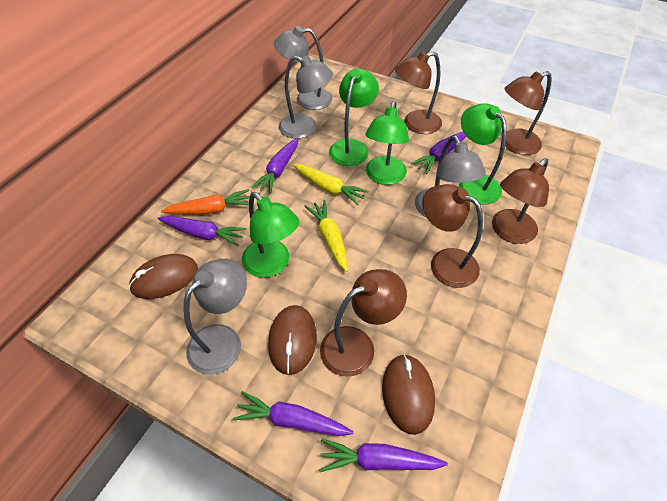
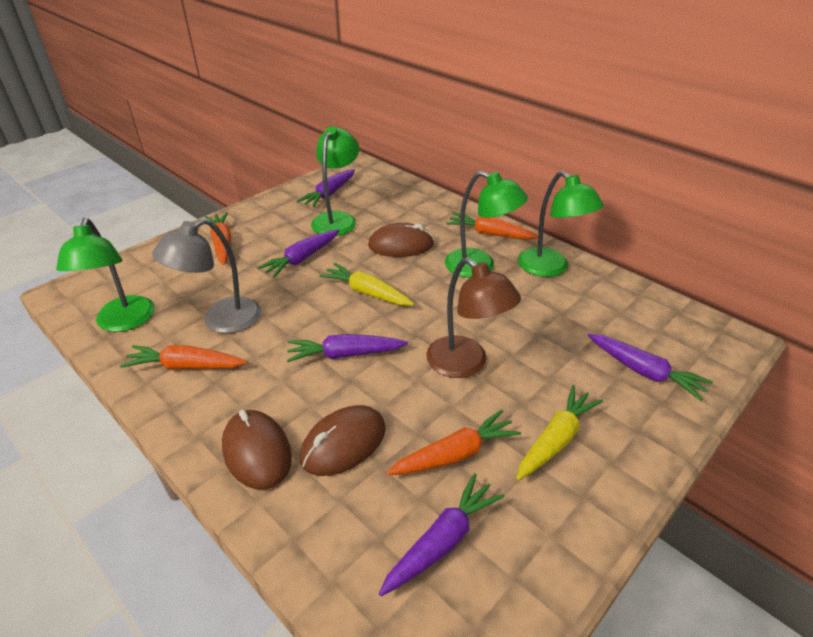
brown lamp: [320,269,407,377] [395,51,442,134] [422,184,483,288] [492,158,549,244] [505,71,552,155] = 5 -> [426,257,521,378] = 1
grey lamp: [184,259,247,374] [274,26,332,110] [279,55,333,139] [415,135,486,218] = 4 -> [152,218,261,333] = 1
orange carrot: [161,189,250,215] = 1 -> [120,345,247,370] [205,212,231,265] [386,410,521,475] [447,212,538,240] = 4

